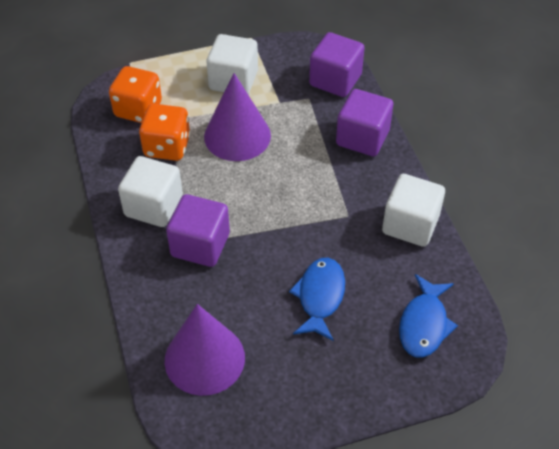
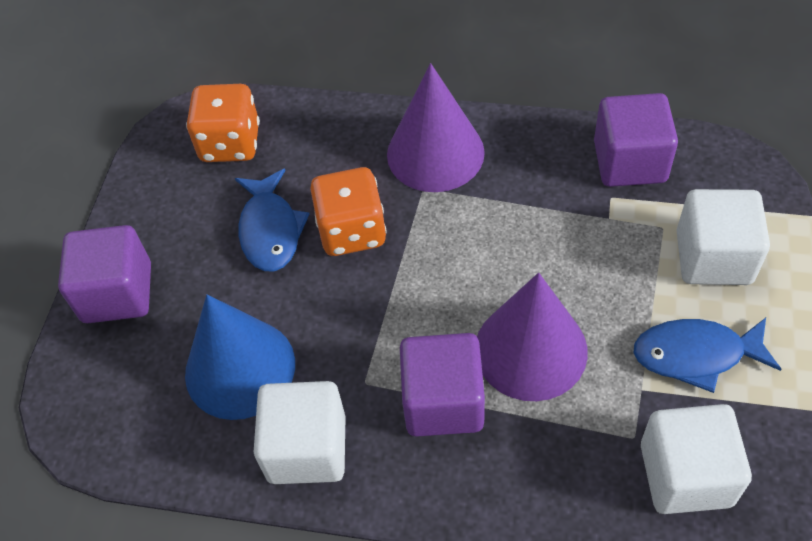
blue cone: none = 0 -> [185,294,295,420] = 1

